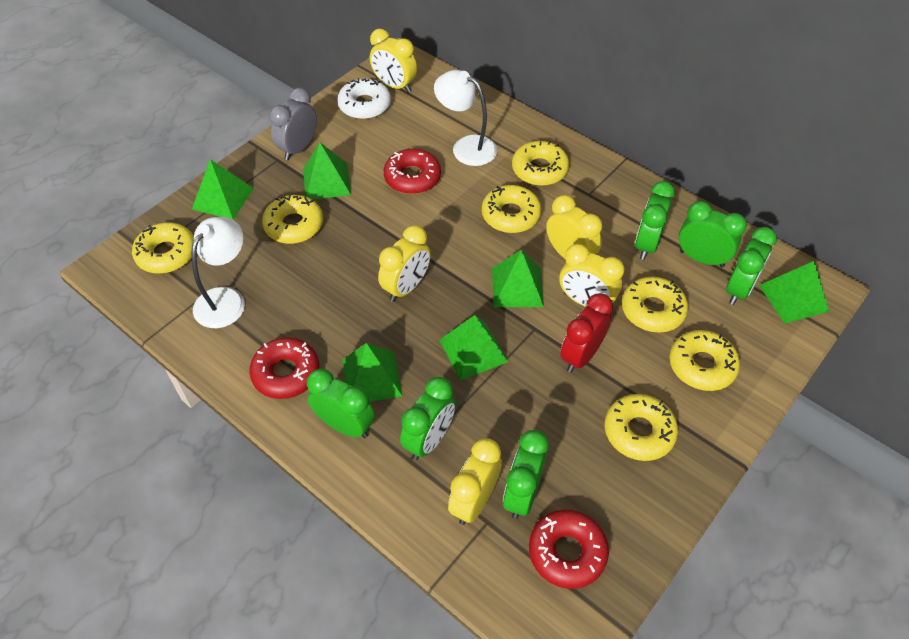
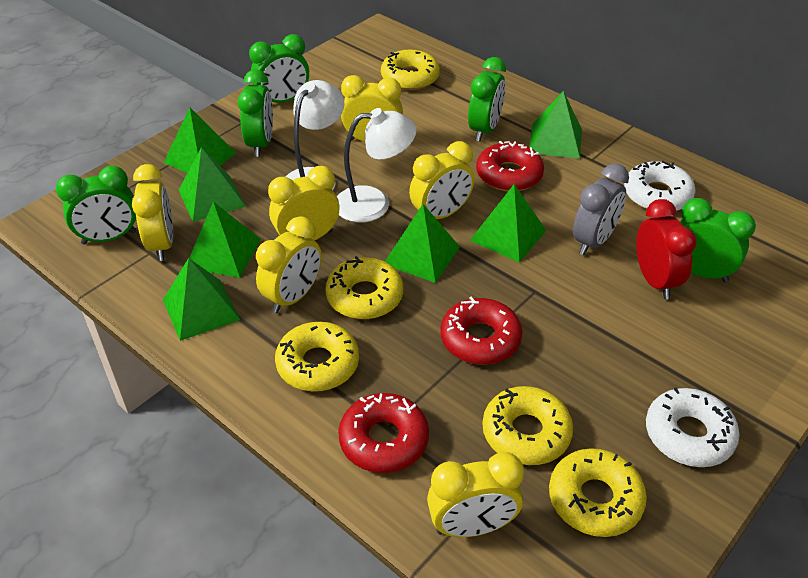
green clock: [307,368,375,438] [400,377,456,460] [503,430,549,519] [635,181,675,260] [679,201,747,267] [726,227,777,305] = 6 -> [56,166,137,245] [238,69,273,157] [249,34,309,103] [468,57,506,141] [680,198,756,283] = 5
green pyramid: [192,159,254,219] [303,142,351,200] [342,343,402,402] [439,315,508,380] [492,250,544,307] [759,261,829,324] = 6 -> [163,258,240,341] [164,108,236,173] [179,147,246,222] [189,202,261,278] [385,204,460,283] [470,184,546,263] [530,91,582,159] = 7
white donut: [337,78,391,119] = 1 -> [624,161,696,211] [646,387,740,467] = 2
yellow clock: [370,29,417,93] [378,225,431,302] [448,438,502,525] [546,195,602,259] [559,244,625,307] = 5 -> [132,164,173,261] [256,216,322,313] [268,166,339,240] [341,75,403,142] [409,141,474,219] [427,452,524,537] = 6
yellow donut: [132,222,194,274] [262,195,323,244] [482,185,542,233] [512,141,569,186] [605,394,678,461] [622,277,688,333] [669,330,740,391] = 7 -> [275,322,359,392] [325,256,403,319] [381,50,440,90] [482,386,573,465] [549,448,647,537] = 5

